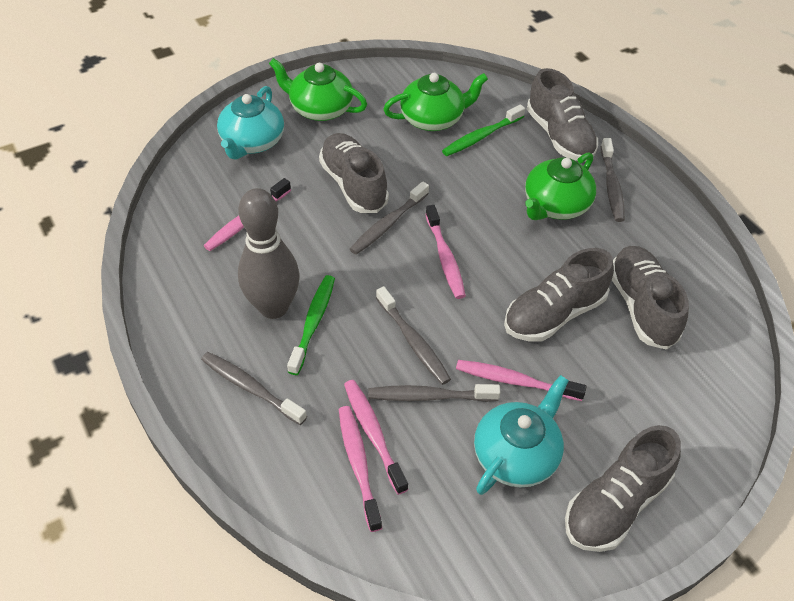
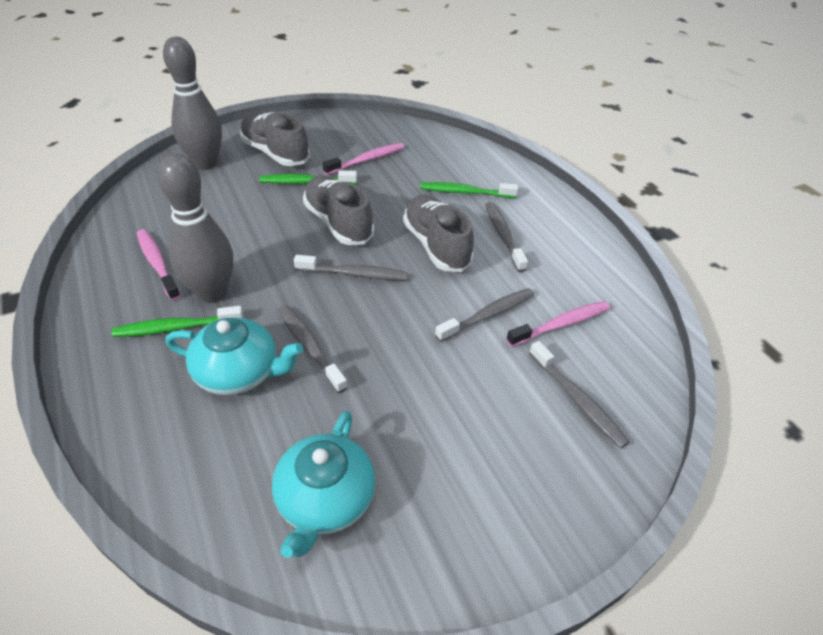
green teapot: [269,58,367,121] [383,73,488,131] [525,152,596,220] = 3 -> none = 0
green toothbrush: [287,275,335,375] [442,104,525,156] = 2 -> [112,306,243,337] [260,170,357,185] [420,182,518,198] = 3
grey bowling pin: [238,188,300,319] = 1 -> [158,154,233,303] [163,37,222,170] = 2
grey shoe: [319,133,389,213] [504,248,614,341] [527,68,598,161] [565,425,681,552] [612,246,689,350] = 5 -> [240,112,310,166] [303,176,374,245] [403,195,474,272] = 3
pink toothbrush: [204,178,291,251] [339,406,382,532] [344,380,408,495] [425,205,466,299] [456,360,586,401] = 5 -> [137,229,181,300] [323,143,404,175] [506,301,610,347] = 3

